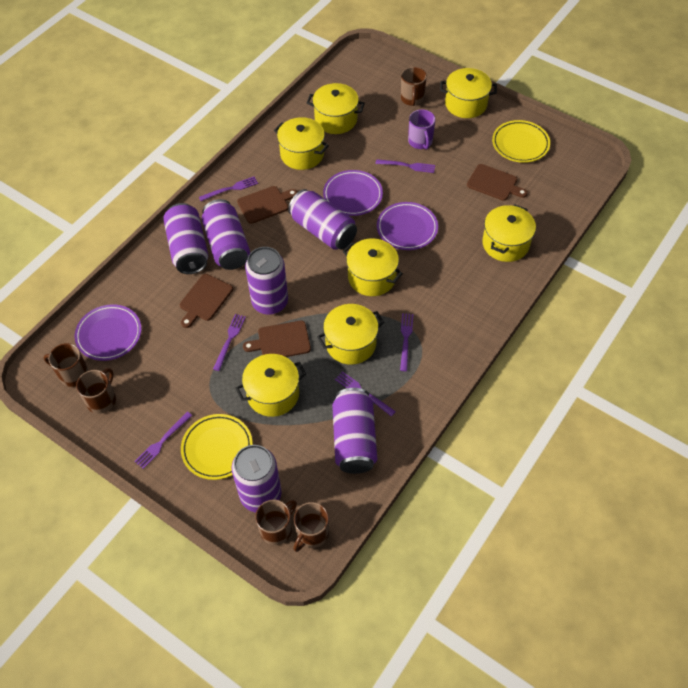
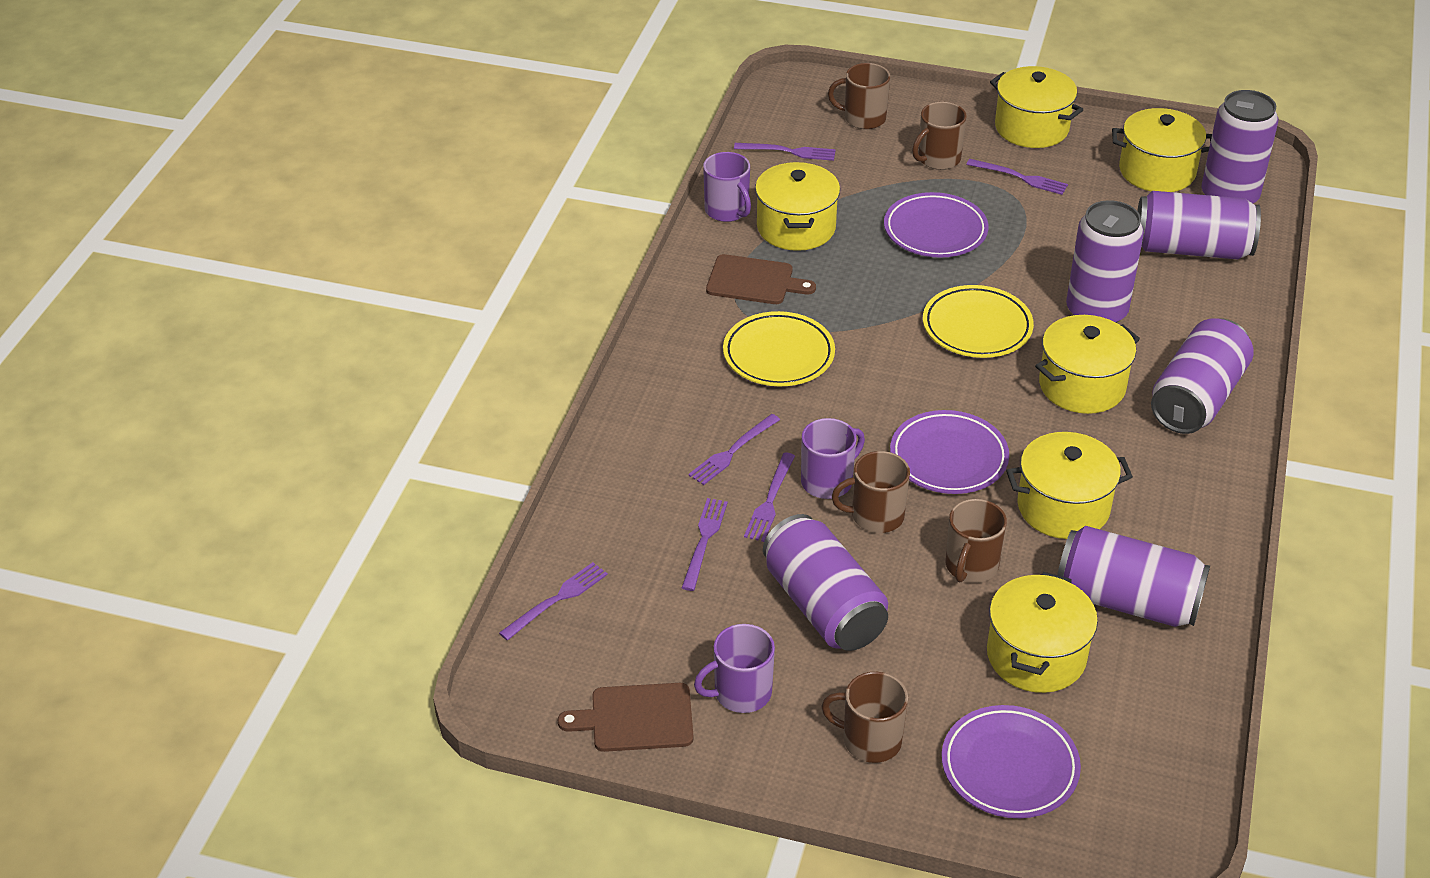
brown cutting board: [180,274,233,328] [237,186,298,224] [243,321,311,357] [467,164,528,201] = 4 -> [558,683,693,752] [706,254,816,304] = 2
purple mug: [408,109,435,149] = 1 -> [694,624,775,713] [703,152,751,222] [801,418,865,499] = 3
yellow pot: [236,354,306,417] [274,117,329,170] [307,83,365,134] [317,304,385,365] [343,238,403,296] [440,68,497,118] [482,205,536,262] = 7 -> [755,162,840,251] [987,572,1098,693] [990,66,1083,148] [1006,432,1133,539] [1035,315,1140,414] [1112,108,1212,192] = 6

